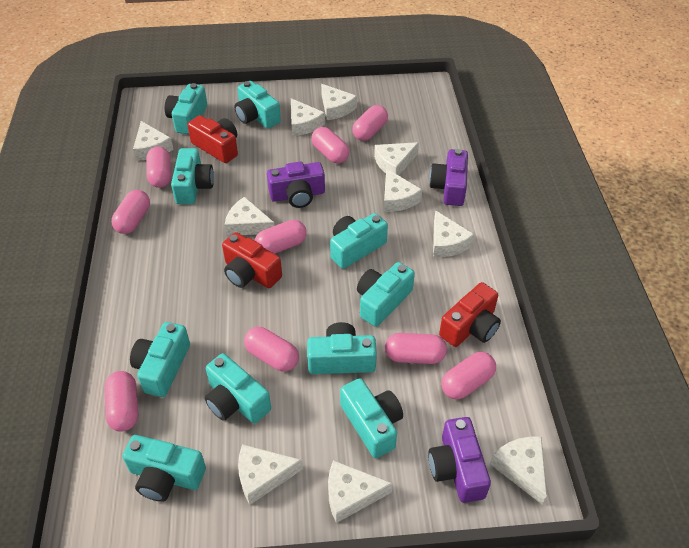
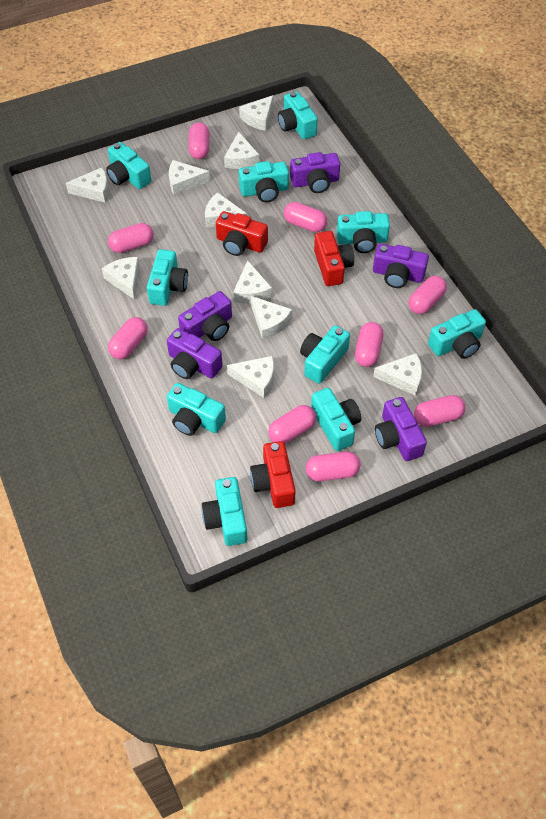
purple camera: [267,162,325,208] [428,417,491,503] [429,149,468,206] = 3 -> [167,328,223,379] [178,291,232,341] [290,152,340,193] [373,244,429,288] [375,397,427,461] = 5

